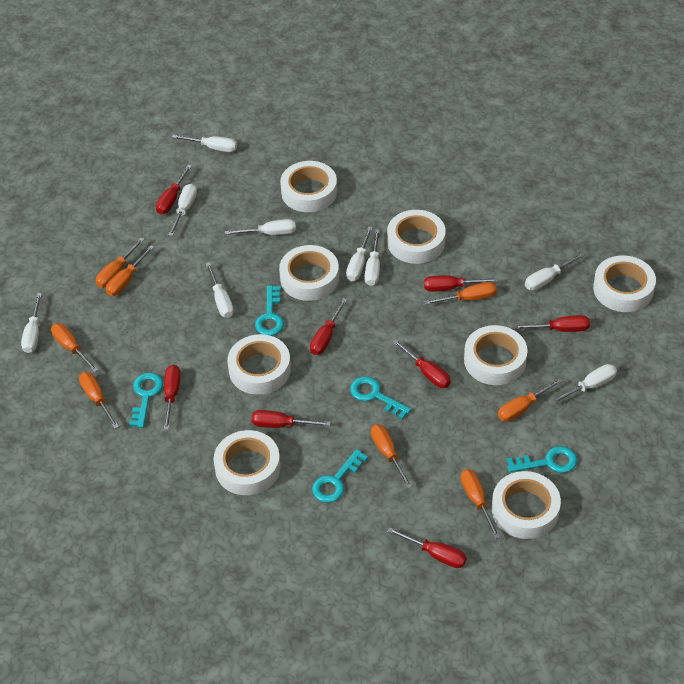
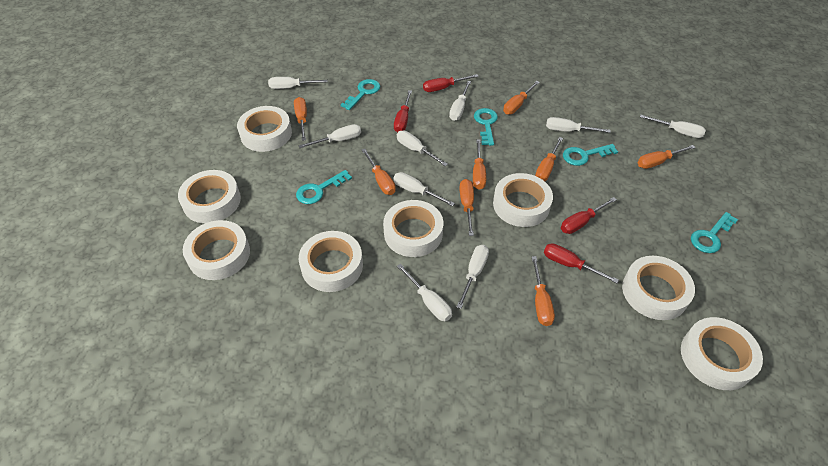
red screwdriver: [156,165,192,214] [164,365,181,430] [251,410,331,428] [310,298,347,355] [387,527,467,568] [393,339,451,388] [424,275,498,292] [514,315,590,332] = 8 -> [394,90,412,132] [423,74,479,92] [544,243,619,283] [561,197,617,234] = 4

